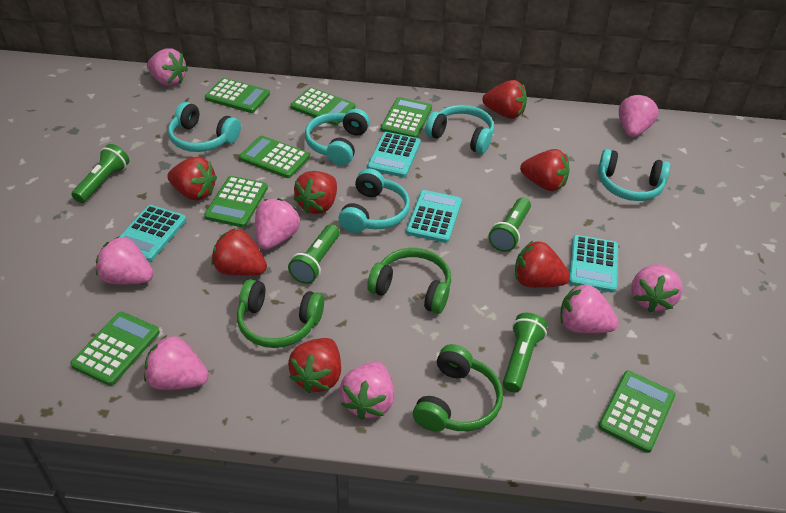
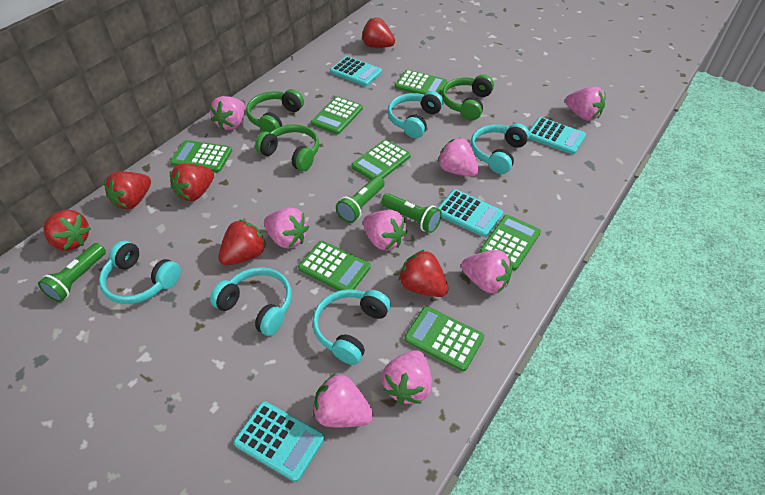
green flashlight: [72,144,129,203] [288,224,340,284] [488,198,531,252] [503,313,547,393] = 4 -> [38,243,106,302] [336,176,385,223] [381,193,442,233] = 3
red strawberry: [167,157,217,201] [211,228,267,276] [288,338,341,393] [293,171,337,214] [482,80,527,119] [515,241,570,288] [520,149,570,191] = 7 -> [43,210,91,251] [104,171,151,209] [170,164,214,201] [218,219,266,266] [362,18,395,48] [399,250,448,297] = 6

